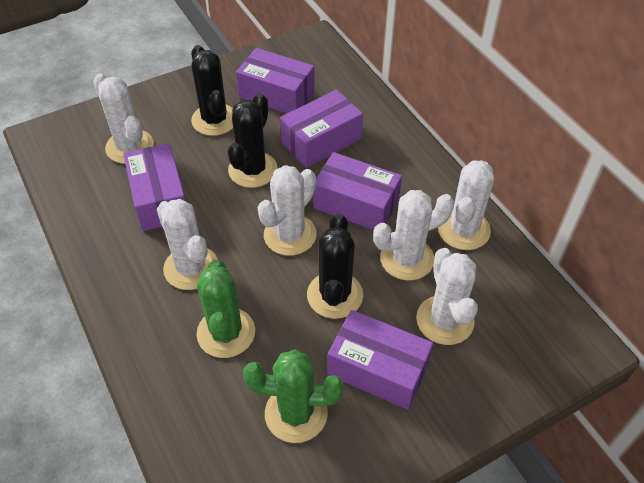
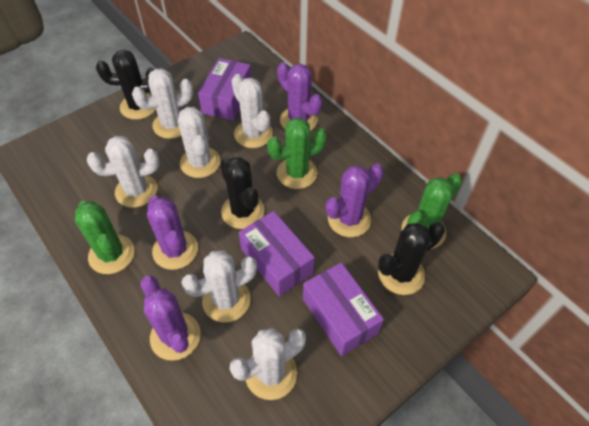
green cactus: [196,260,255,358] [243,349,344,443] = 2 -> [75,201,135,274] [267,118,327,189] [402,173,462,249] = 3
purple box: [123,143,186,231] [236,48,315,113] [280,90,363,168] [313,152,402,230] [327,310,434,410] = 5 -> [198,58,252,121] [239,211,315,297] [303,263,384,356] = 3
purple cactus: none = 0 -> [140,276,201,361] [147,195,198,270] [277,62,322,131] [326,163,383,237] = 4

